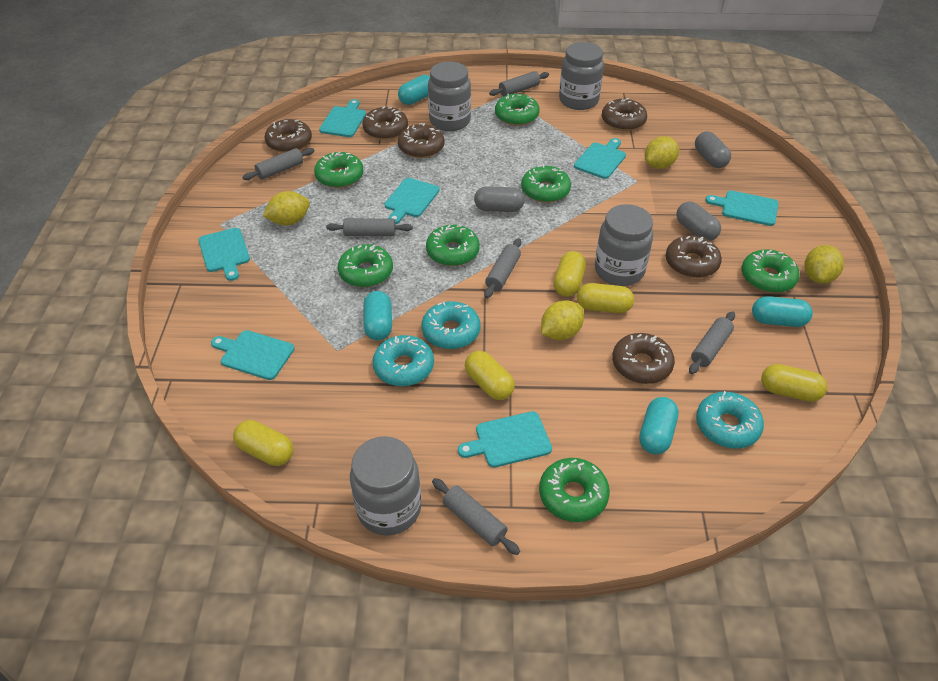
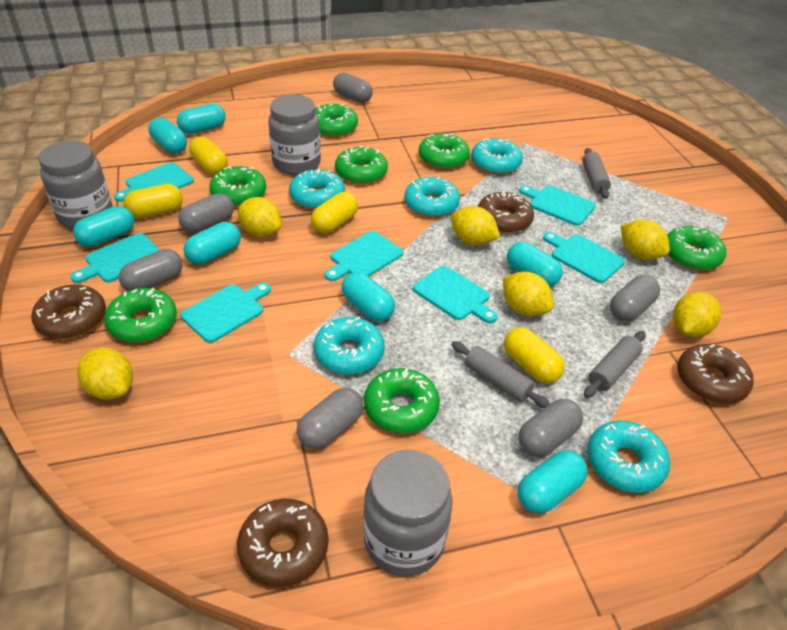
brown donut: [265,119,312,153] [362,106,408,140] [398,123,445,158] [602,98,647,131] [612,333,675,384] [666,235,722,278] = 6 -> [31,285,106,339] [237,499,329,587] [478,191,534,233] [678,344,754,404] = 4
grey capsule: [474,186,524,212] [676,201,721,241] [695,131,731,168] = 3 -> [119,249,182,291] [178,193,234,233] [297,388,363,449] [333,72,373,103] [519,399,583,457] [610,275,660,322] = 6
grey jar: [350,436,421,536] [428,61,471,131] [559,42,604,110] [595,204,653,286] = 4 -> [38,140,113,229] [268,94,321,175] [363,450,453,577] = 3
grey rolling pin: [242,148,315,180] [326,218,413,236] [432,478,520,555] [484,238,521,298] [489,71,549,96] [689,311,735,374] = 6 -> [451,341,550,408] [582,148,611,199] [584,331,646,398] = 3
turquoise capsule: [364,291,392,341] [398,75,430,105] [639,397,679,454] [752,296,813,327] = 4 -> [73,206,134,247] [148,117,187,154] [177,104,226,134] [184,222,241,265] [342,272,395,322] [507,242,563,287] [518,450,588,514] = 7
turquoise donut: [372,335,434,386] [422,301,480,349] [696,391,764,449] = 3 -> [289,168,345,209] [314,317,385,374] [404,177,460,217] [471,138,523,174] [587,421,670,493] = 5
yellow capsule: [233,420,294,466] [465,351,515,400] [554,251,586,297] [577,283,634,313] [761,364,827,402] = 5 -> [123,184,183,218] [189,137,228,175] [311,192,358,233] [504,327,565,384] = 4
yellow lemon: [263,191,310,226] [541,300,584,340] [645,136,679,169] [805,245,844,284] = 4 -> [77,347,133,400] [238,197,282,237] [451,206,500,246] [503,271,553,316] [621,219,670,260] [673,291,721,337] = 6

